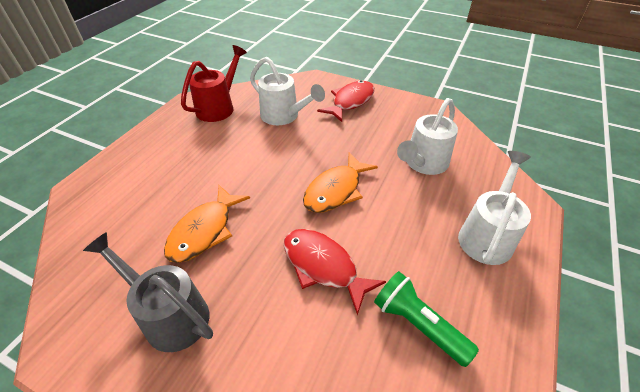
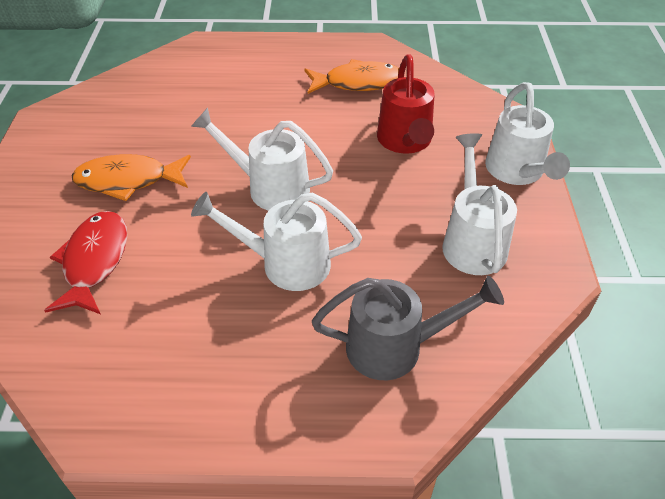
green flashlight: [374,271,479,367] = 1 -> none = 0
red fish: [284,229,386,315] [317,80,374,122] = 2 -> [44,211,127,314] = 1
white watering can: [250,57,325,125] [397,98,458,175] [458,151,531,265] = 3 -> [191,108,333,211] [191,192,362,291] [442,133,517,275] [485,82,570,185] = 4

